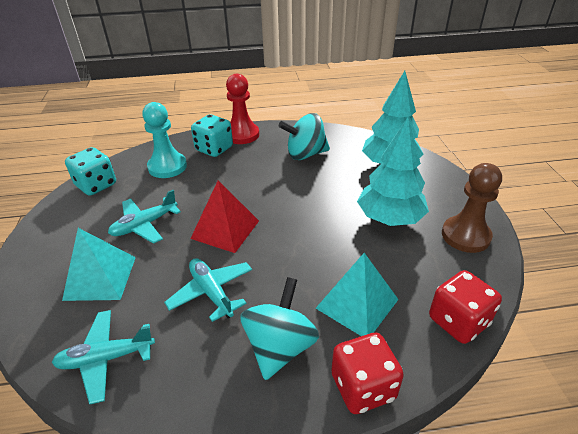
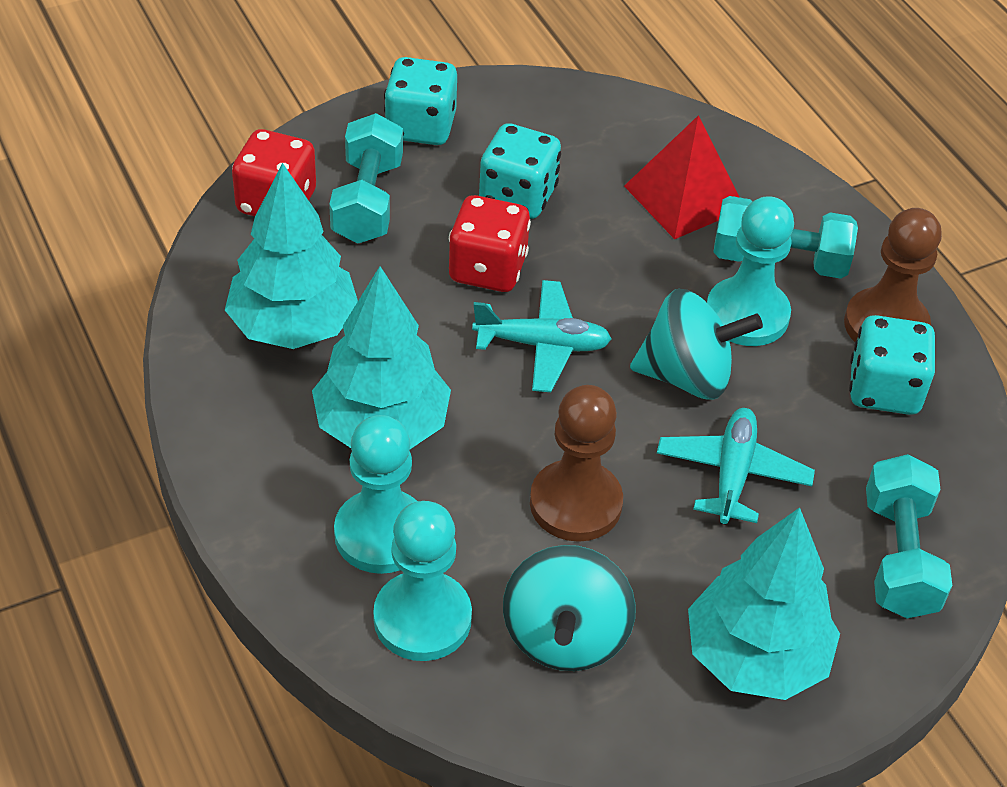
brown pawn: [442,163,502,253] = 1 -> [530,385,623,542] [844,208,942,342] = 2
red pawn: [226,74,259,144] = 1 -> none = 0
turquoise dice: [65,147,116,196] [191,114,233,157] = 2 -> [384,57,457,145] [479,123,561,219] [849,315,935,415] = 3
turquoise dumbbell: none = 0 -> [329,113,403,243] [713,196,858,279] [866,454,952,618] = 3
turquoise pawn: [142,102,187,178] = 1 -> [334,415,418,574] [373,501,472,661] [707,196,794,346] = 3
turquoise plane: [52,310,155,404] [108,190,181,244] [164,258,252,322] = 3 -> [472,280,612,392] [657,408,815,525] = 2
turquoise pyramid: [62,228,136,301] [316,253,399,336] = 2 -> none = 0
turquoise tree: [357,117,429,226] [362,71,423,164] = 2 -> [225,163,358,349] [312,266,451,449] [688,507,840,700] = 3

